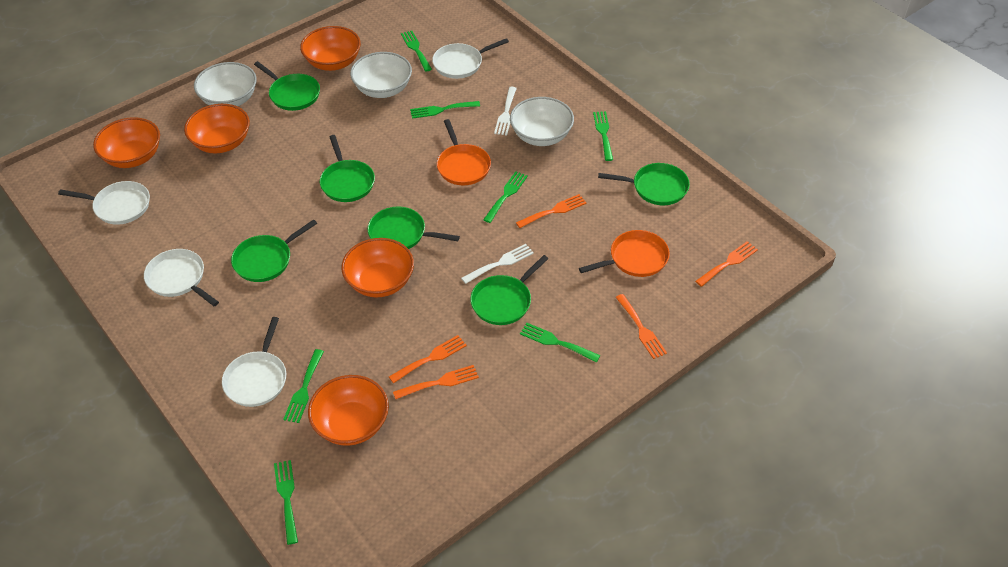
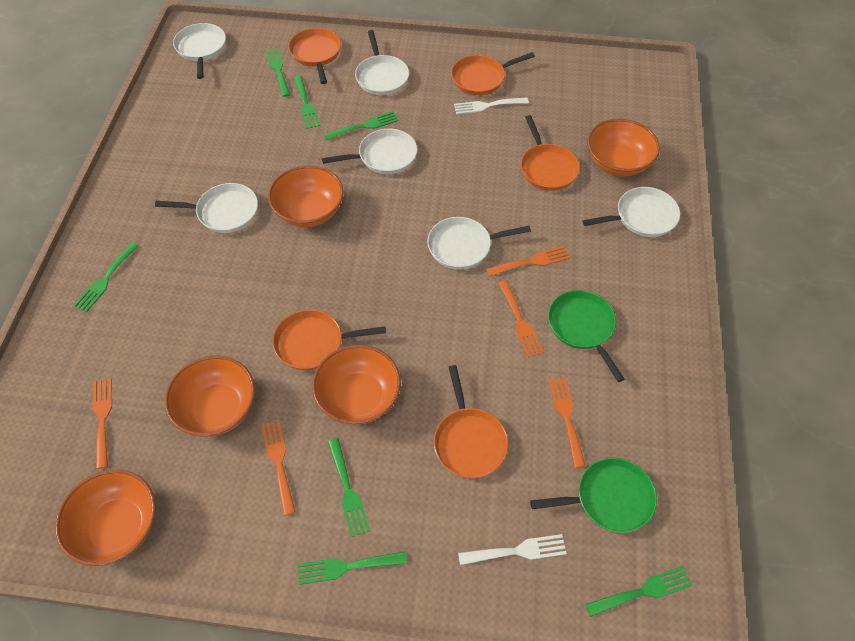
green pan: [231,220,317,282] [254,61,320,111] [320,135,375,202] [368,207,460,249] [470,255,549,325] [598,163,690,205] = 6 -> [530,458,657,533] [548,290,625,382] = 2
orange pan: [437,119,491,185] [579,230,670,277] = 2 -> [272,310,386,370] [288,28,341,84] [434,365,508,478] [451,52,535,95] [520,115,580,191] = 5
white bowl: [194,62,257,106] [350,52,412,98] [510,97,574,146] = 3 -> none = 0
white pan: [58,181,150,225] [144,249,219,306] [222,317,286,407] [432,38,509,79] = 4 -> [155,183,258,233] [173,23,226,79] [322,129,417,174] [355,30,409,95] [427,217,531,270] [583,187,680,237] = 6

